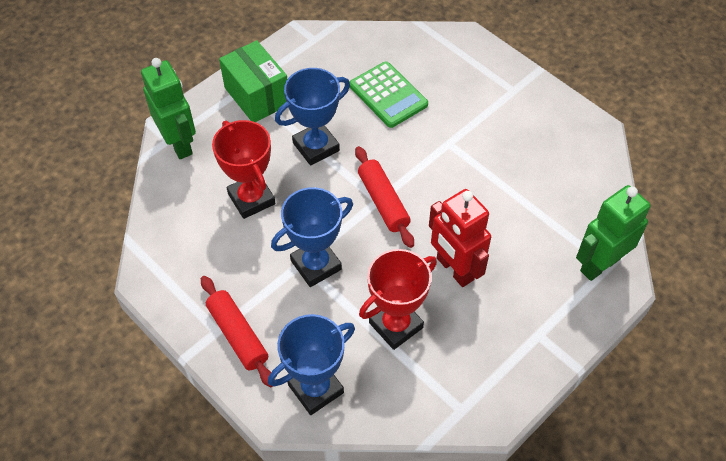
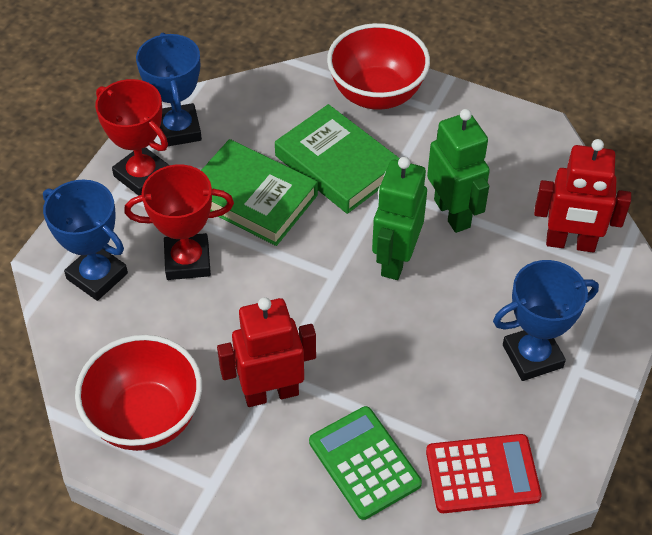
green book: none = 0 -> [201,139,318,246] [275,104,400,214] = 2
green box: [219,40,287,122] = 1 -> none = 0
red bowl: none = 0 -> [75,335,202,451] [327,23,430,110] = 2
red calculator: none = 0 -> [426,434,542,513] = 1
red robot: [429,189,491,287] = 1 -> [217,297,316,407] [534,139,631,252] = 2
red rolling pin: [201,276,275,388] [355,146,414,248] = 2 -> none = 0

